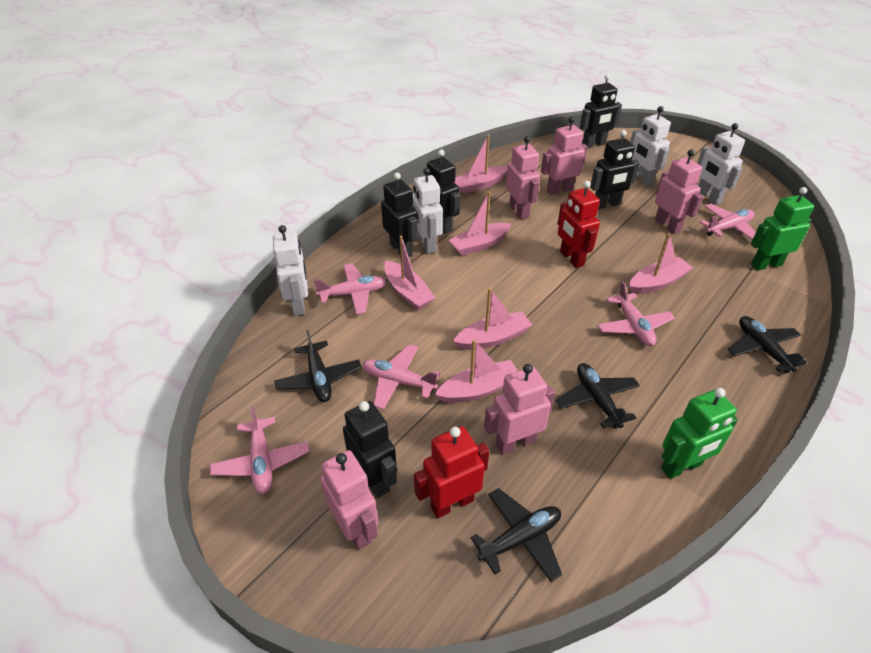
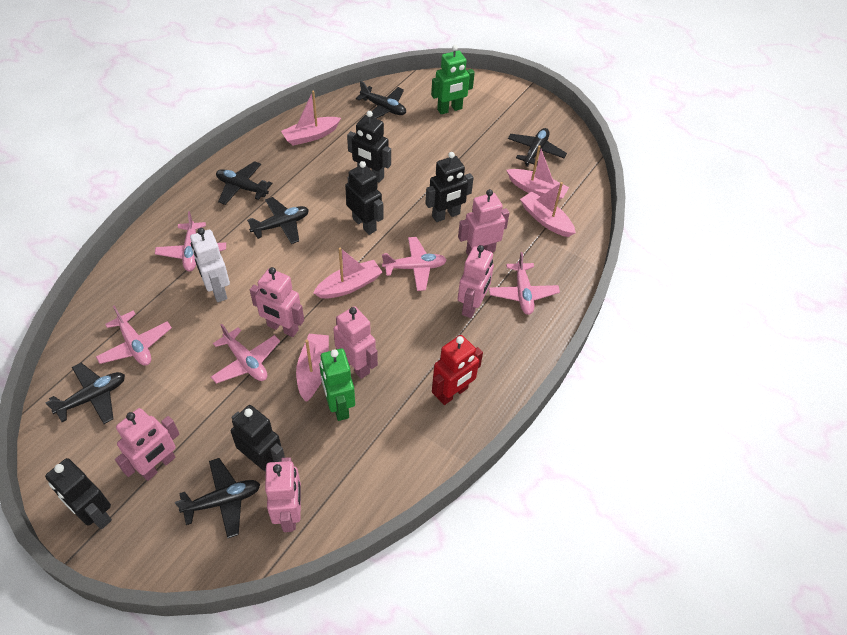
black plane: [274,330,362,402] [471,488,562,582] [556,363,640,429] [727,316,807,373] = 4 -> [46,363,125,424] [175,458,260,538] [216,161,273,205] [247,197,309,244] [356,81,406,119] [508,128,567,167] = 6
pink boat: [384,236,435,310] [435,339,518,403] [448,191,511,256] [453,288,532,350] [454,135,507,194] [629,233,693,294] = 6 -> [281,90,341,146] [296,334,329,401] [313,248,383,299] [507,145,569,202] [520,182,576,237] = 5
pink robot: [321,450,378,550] [484,364,555,455] [506,136,540,219] [541,117,587,195] [655,150,703,234] = 5 -> [115,408,180,481] [250,267,304,337] [265,457,301,532] [333,306,378,379] [458,189,509,256] [458,245,494,318] = 6
red robot: [414,426,489,518] [558,181,600,268] = 2 -> [432,335,483,405] = 1
white robot: [273,225,308,316] [412,168,443,254] [630,106,671,186] [697,123,745,205] = 4 -> [190,228,230,302] = 1

